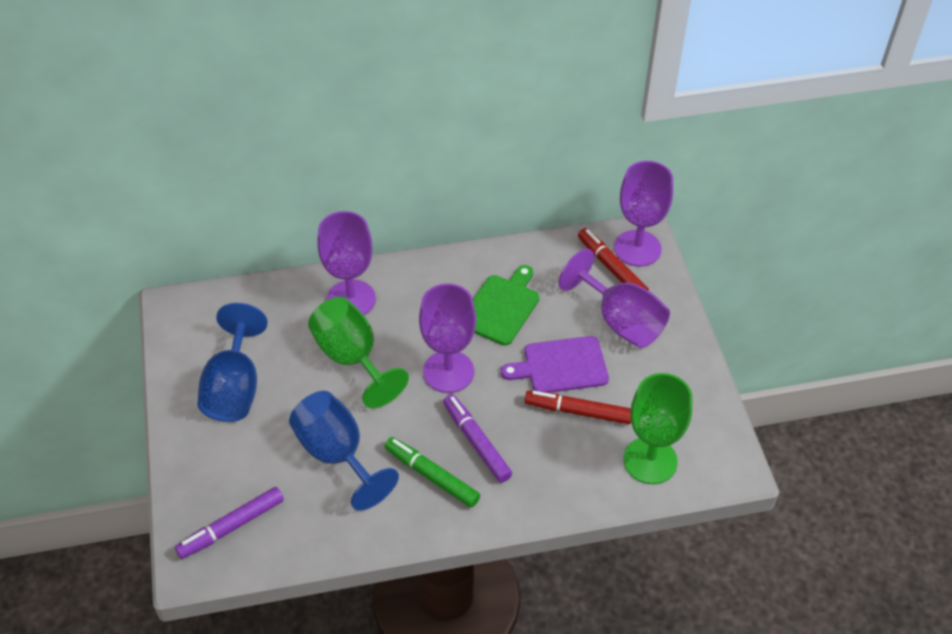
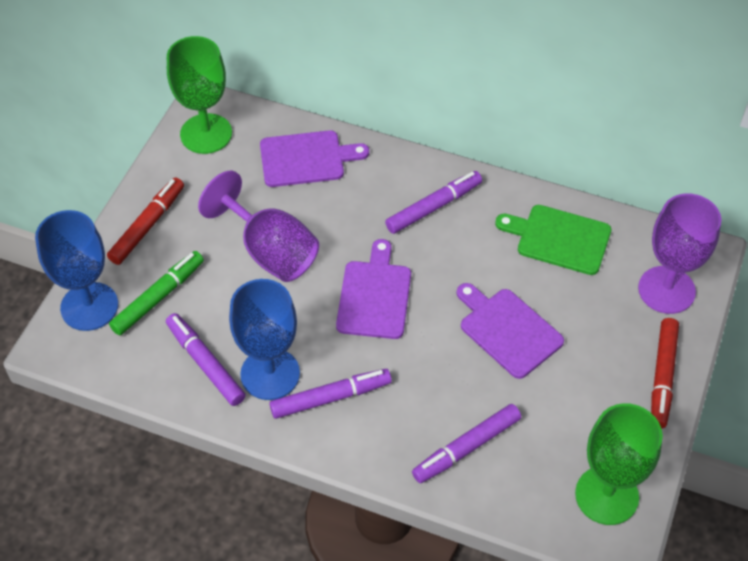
purple cutting board: [501,336,609,393] = 1 -> [260,130,369,187] [336,239,411,339] [457,283,564,379] = 3
purple goblet: [317,211,376,315] [419,283,476,393] [559,249,670,348] [614,161,673,266] = 4 -> [198,171,319,282] [638,193,721,314] = 2
purple marker: [175,487,284,559] [443,394,512,483] = 2 -> [166,313,246,406] [270,369,392,419] [385,171,482,234] [412,404,521,483] = 4

